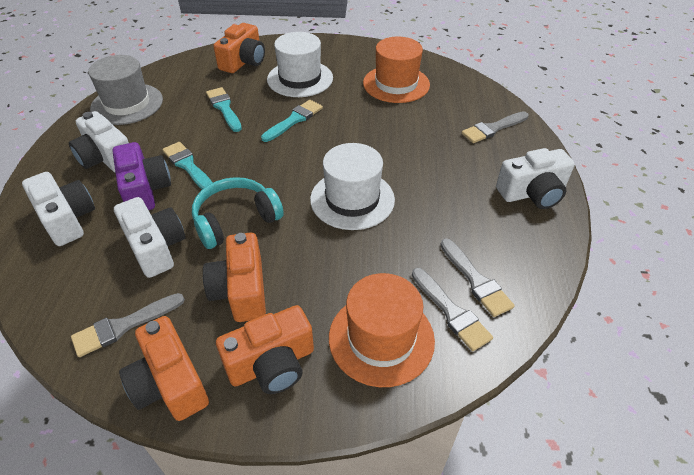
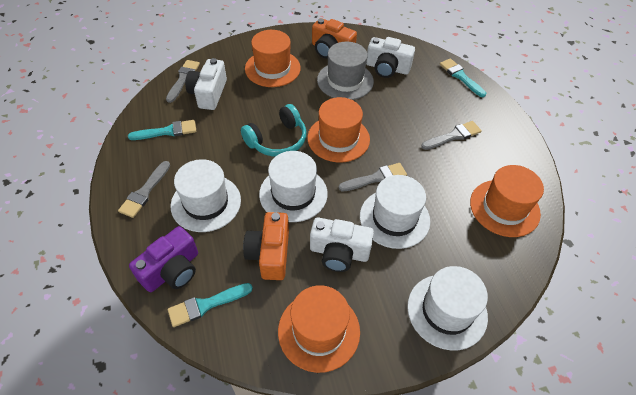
orange camera: [119,316,209,421] [203,232,266,322] [213,23,265,73] [216,305,314,394] = 4 -> [243,212,289,280] [312,18,357,58] = 2
orange hat: [329,273,435,387] [363,37,430,103] = 2 -> [245,30,301,87] [278,285,360,373] [307,97,370,162] [470,165,544,237] = 4
white camera: [22,172,95,246] [69,111,129,172] [114,197,185,278] [496,148,575,209] = 4 -> [185,58,227,110] [310,217,374,272] [366,37,415,78] = 3
white hat: [267,32,333,97] [310,143,395,230] = 2 -> [171,159,241,232] [259,151,328,222] [360,175,430,249] [407,266,488,351] = 4

